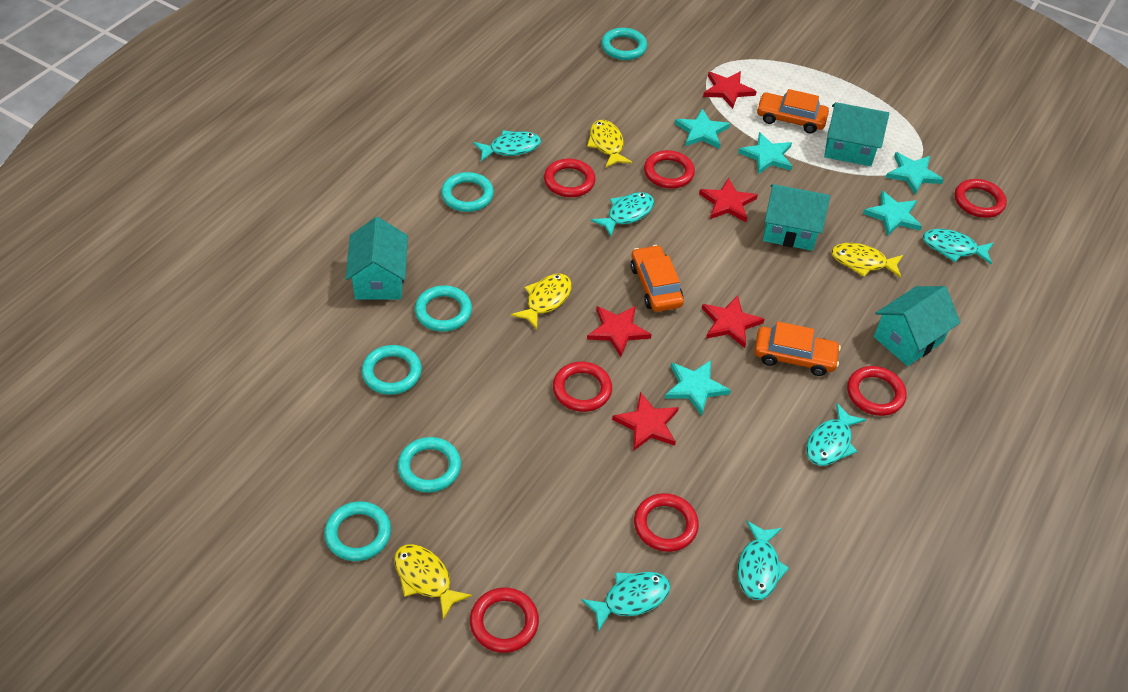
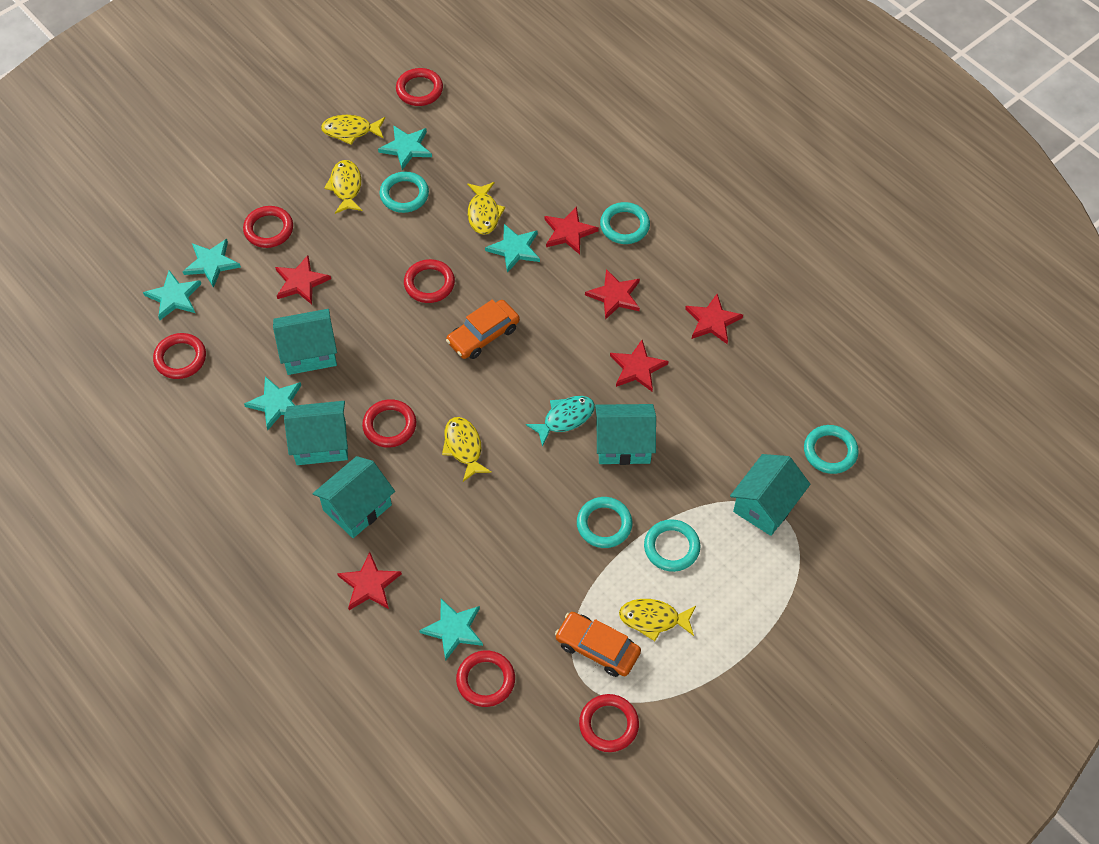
orange car: [630,245,684,312] [754,321,841,376] [757,89,829,133] = 3 -> [446,300,520,359] [555,612,641,677] = 2
red star: [587,306,652,357] [612,392,679,451] [699,178,758,222] [702,295,765,348] [703,71,757,109] = 5 -> [275,255,331,304] [337,552,402,610] [544,206,599,255] [585,269,640,320] [610,340,669,391] [685,294,743,344] = 6
turquoise fish: [473,130,541,162] [581,572,671,632] [591,192,654,236] [738,521,789,600] [806,403,866,466] [923,229,994,265] = 6 -> [526,396,595,447] = 1
turquoise house: [345,217,408,300] [763,184,830,251] [824,102,889,166] [874,286,960,366] = 4 -> [273,309,337,375] [284,401,348,465] [313,456,395,538] [595,404,656,465] [730,454,810,536] = 5
turquoise ring: [324,501,391,561] [362,345,422,395] [398,437,461,492] [415,285,472,332] [441,172,494,212] [601,28,647,60] = 6 -> [380,172,429,213] [577,497,632,548] [600,202,650,244] [644,519,700,572] [804,425,859,474] = 5
turquoise star: [665,360,731,416] [675,108,730,149] [738,132,792,174] [863,191,922,236] [885,152,944,195] = 5 -> [143,270,201,320] [182,239,241,288] [244,376,301,430] [378,125,432,170] [419,599,483,661] [485,224,540,273] = 6
yellow fish: [394,544,472,620] [511,274,572,329] [587,120,632,168] [831,243,903,278] = 4 -> [321,115,385,145] [324,160,362,214] [442,417,492,482] [467,182,505,235] [619,599,696,641] = 5

